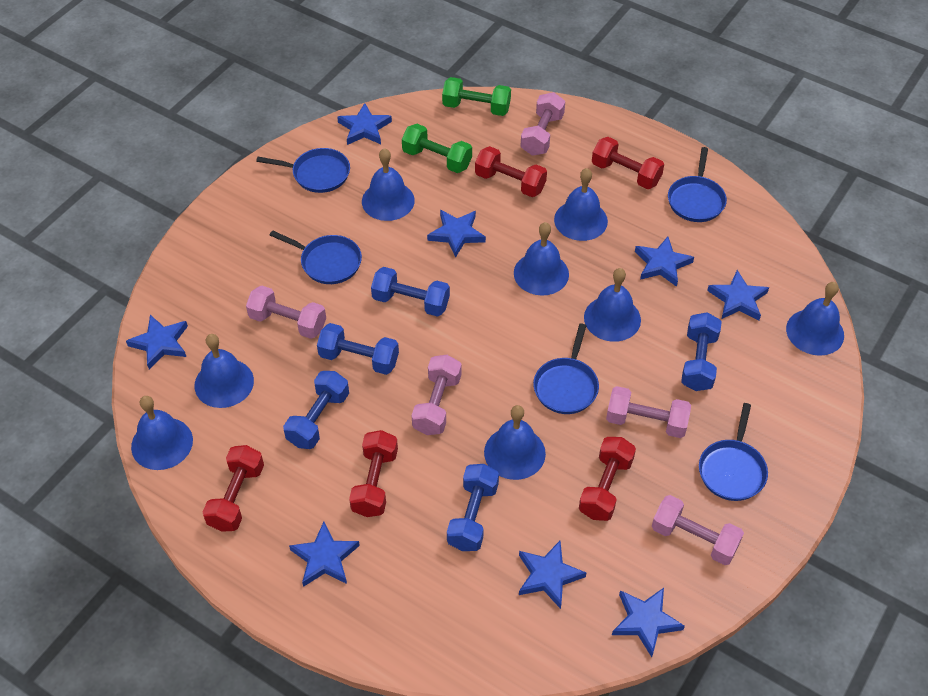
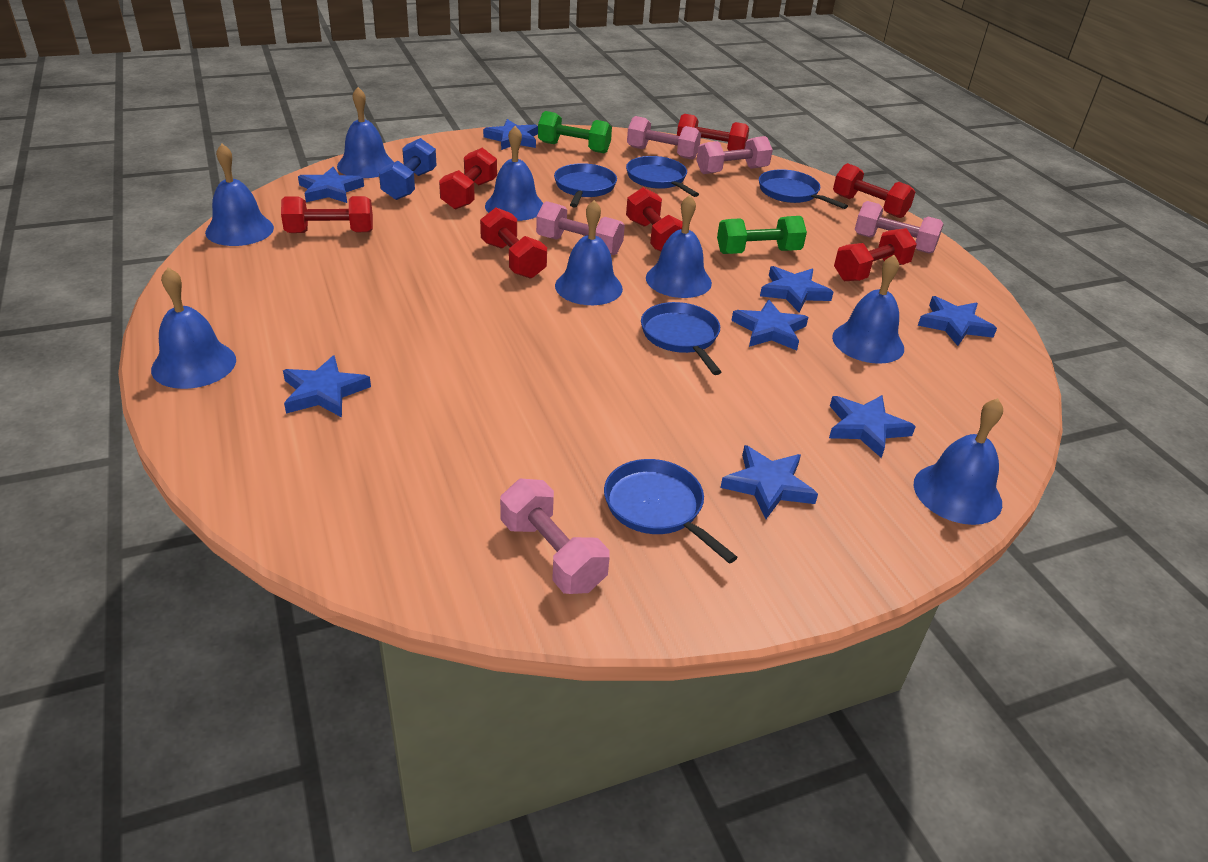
blue dumbbell: [283,371,349,449] [317,323,399,375] [371,267,450,317] [447,464,499,551] [681,312,722,391] = 5 -> [379,138,437,200] = 1
red dumbbell: [203,445,264,532] [349,430,398,517] [475,146,547,197] [579,437,636,521] [592,137,664,189] = 5 -> [281,196,373,233] [439,148,497,210] [480,208,547,279] [626,187,683,252] [677,114,749,151] [833,163,915,218] [834,228,917,281] = 7

